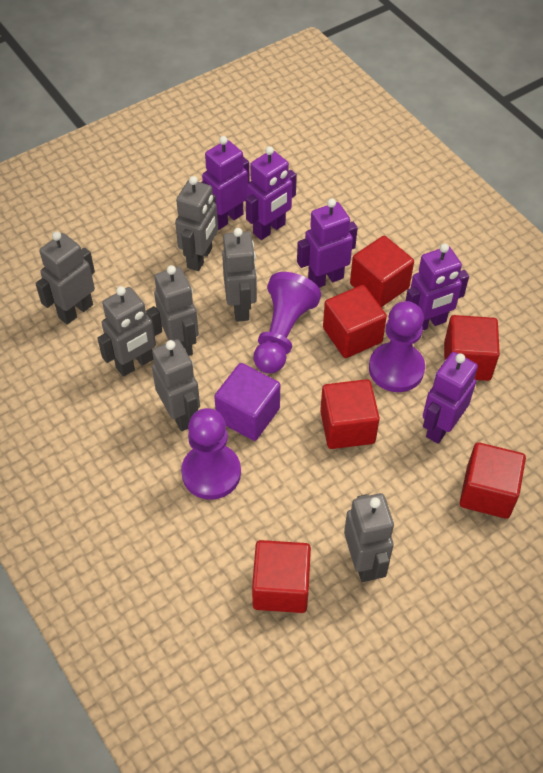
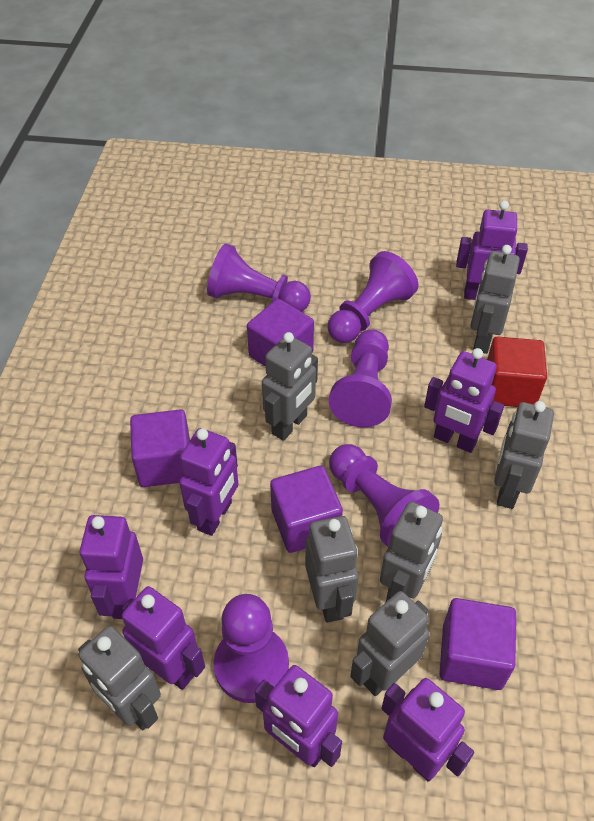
purple cube: [214,363,280,441] = 1 -> [130,409,190,487] [247,299,314,367] [270,466,343,553] [439,598,516,690] = 4
purple pawn: [181,408,241,500] [253,272,321,373] [369,301,425,392] = 3 -> [207,244,311,312] [213,594,289,703] [328,251,418,343] [329,329,392,427] [329,444,439,547] = 5
purple robot: [201,136,250,230] [246,146,297,240] [297,199,358,288] [406,244,469,330] [423,352,478,444] = 5 -> [80,515,143,619] [122,586,205,690] [179,428,238,536] [254,665,342,767] [381,678,474,782] [424,348,504,453] [456,201,528,300] = 7
red cube: [252,540,311,613] [320,379,380,449] [323,285,387,358] [350,236,414,307] [444,315,500,381] [460,442,526,519] = 6 -> [487,336,547,407] = 1

